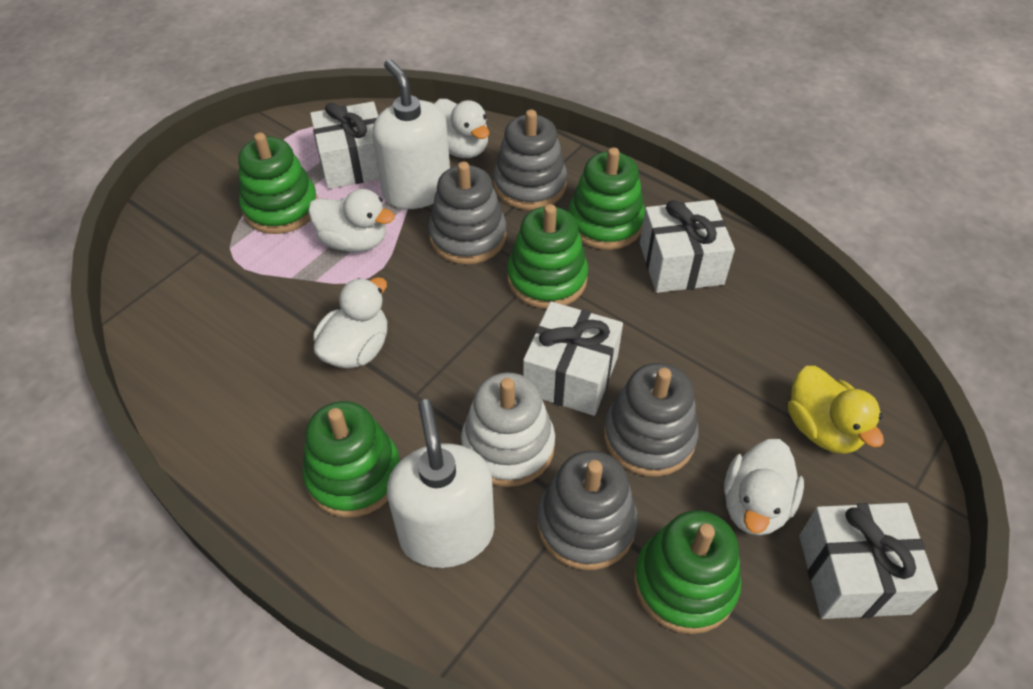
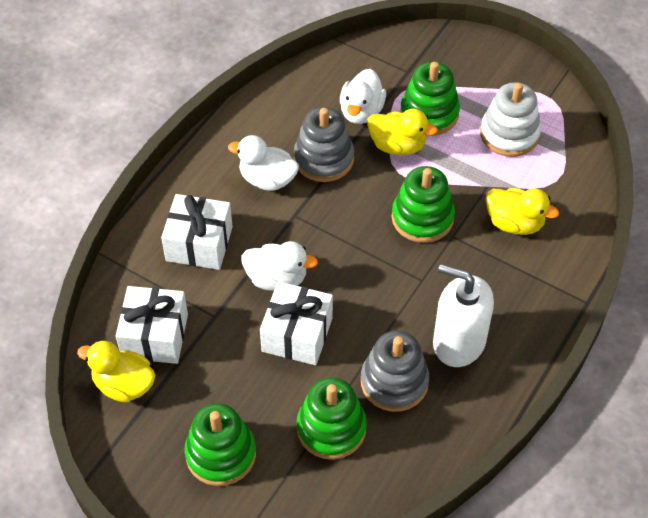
green stacking toy: [238,133,318,234] [303,401,400,517] [507,204,588,309] [568,148,645,250] [634,510,741,634] = 5 -> [184,403,256,486] [296,377,367,460] [392,166,455,243] [400,62,460,136] = 4
grey stacking toy: [428,162,507,264] [493,110,567,210] [538,451,638,570] [604,363,699,477] = 4 -> [294,107,354,182] [361,331,429,412] = 2
white duck: [308,189,395,252] [313,277,387,369] [435,99,489,158] [724,439,804,536] = 4 -> [228,135,299,191] [241,241,318,291] [340,69,386,124] = 3
white gift: [310,102,380,189] [523,301,623,416] [640,200,735,293] [799,503,938,619] = 4 -> [116,286,188,364] [161,194,233,270] [260,281,333,365] = 3
white soap dispenser: [373,59,450,209] [387,399,495,568] = 2 -> [433,264,494,367] = 1
yellow duck: [788,366,884,454] = 1 -> [77,341,156,403] [367,109,438,155] [485,188,559,235] = 3

